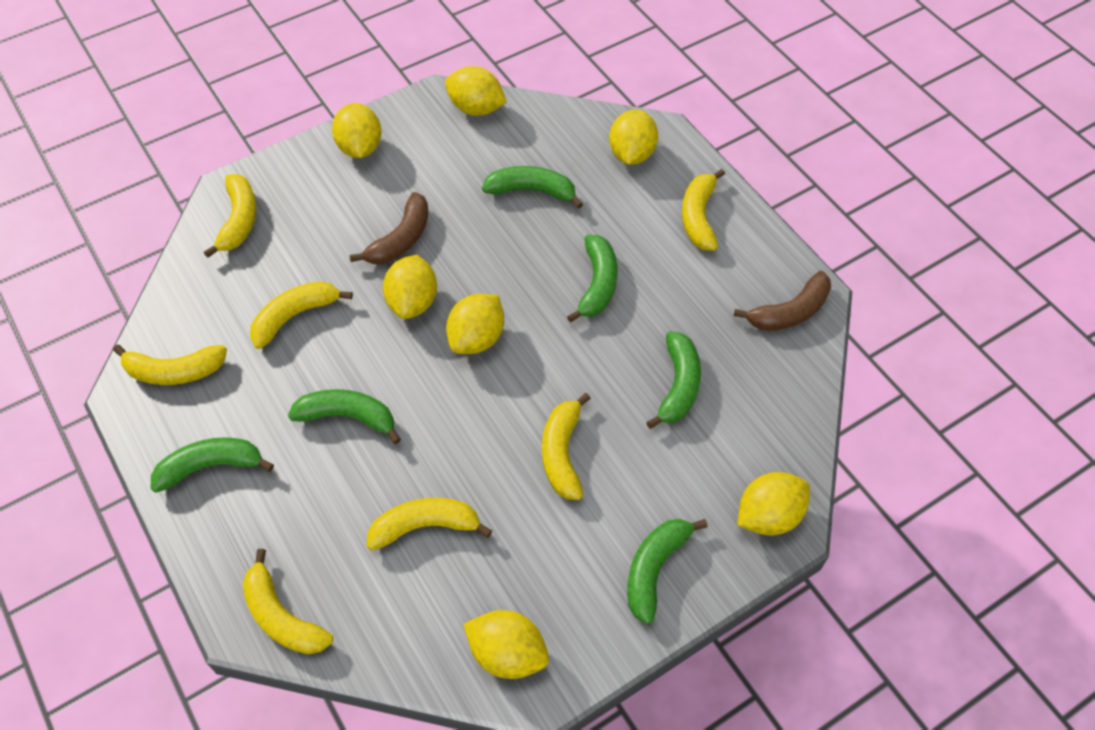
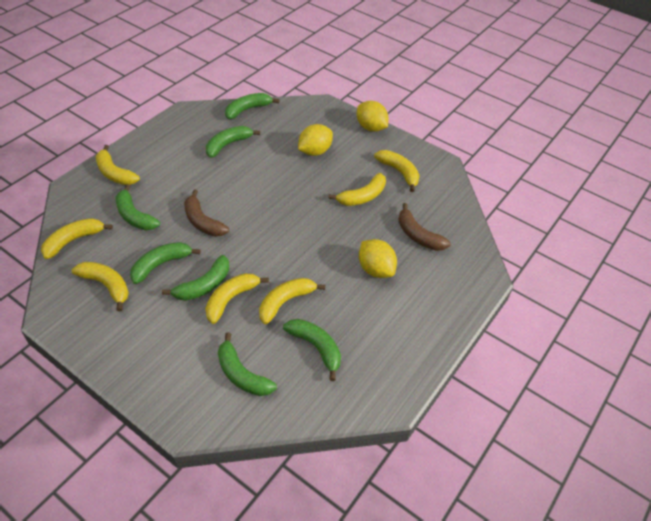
green banana: [151,437,274,493] [288,389,401,444] [482,166,583,209] [567,235,618,323] [627,519,708,624] [646,331,701,429] = 6 -> [116,184,160,230] [130,242,201,284] [162,255,229,301] [206,126,260,158] [218,332,277,396] [225,93,280,119] [283,319,341,381] = 7
yellow lemon: [332,103,382,158] [383,255,437,319] [445,66,507,116] [446,294,504,354] [463,610,549,679] [609,110,658,165] [737,472,810,536] = 7 -> [298,124,333,156] [357,101,388,132] [359,239,397,278] = 3

